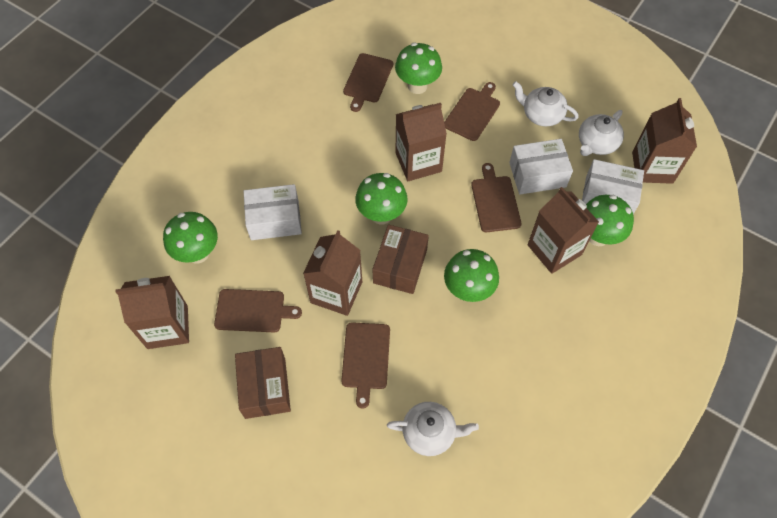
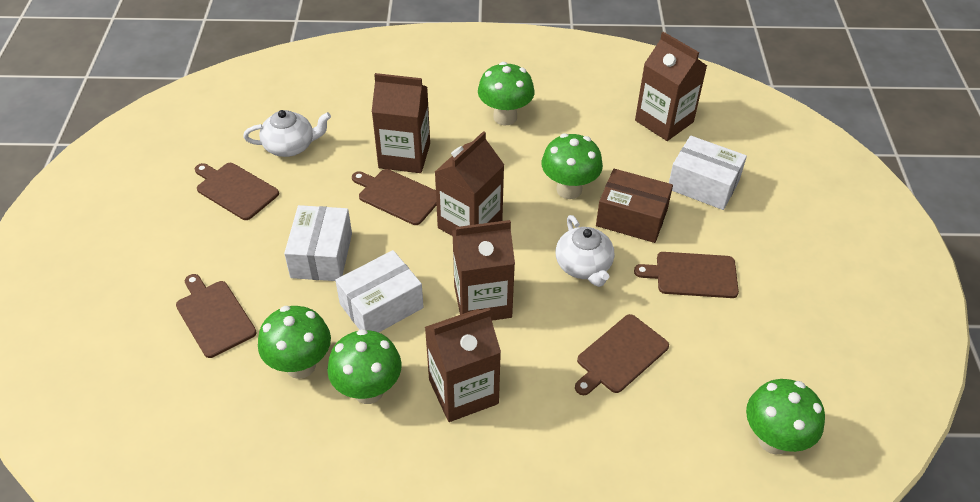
brown box: [235,347,291,419] [372,224,429,294] = 2 -> [596,169,673,243] = 1
white teapot: [387,402,479,456] [512,81,579,126] [579,110,624,156] = 3 -> [243,110,331,157] [556,215,614,287] = 2

